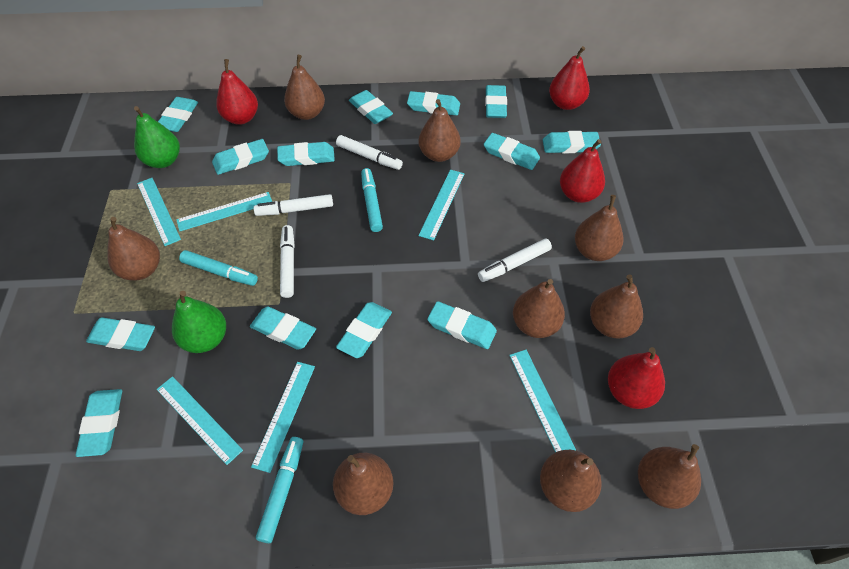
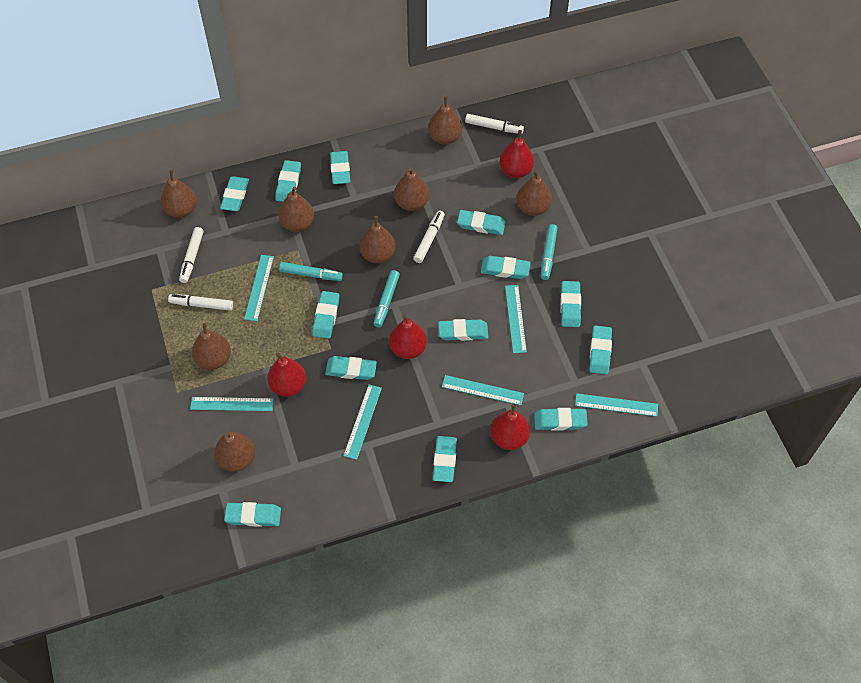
brown pear: [108,217,160,281] [284,55,325,120] [333,453,394,515] [418,99,461,162] [513,279,565,338] [540,450,602,512] [575,195,624,261] [590,274,643,339] [638,444,701,509] = 9 -> [161,170,197,218] [192,323,231,370] [214,431,255,472] [278,186,314,232] [359,216,396,263] [394,167,429,211] [428,96,462,145] [517,170,552,216] = 8
green pear: [134,106,180,168] [172,291,226,353] = 2 -> none = 0

